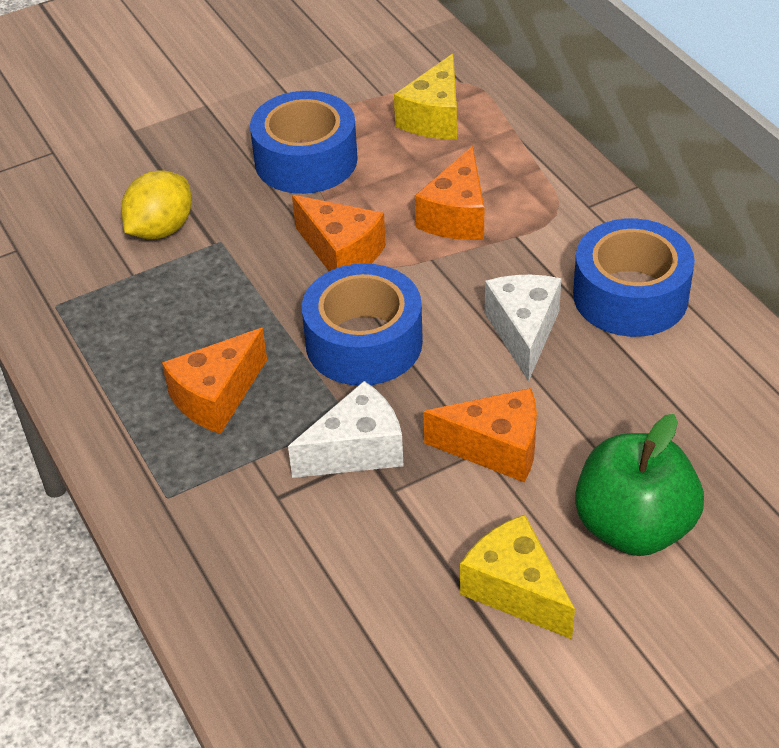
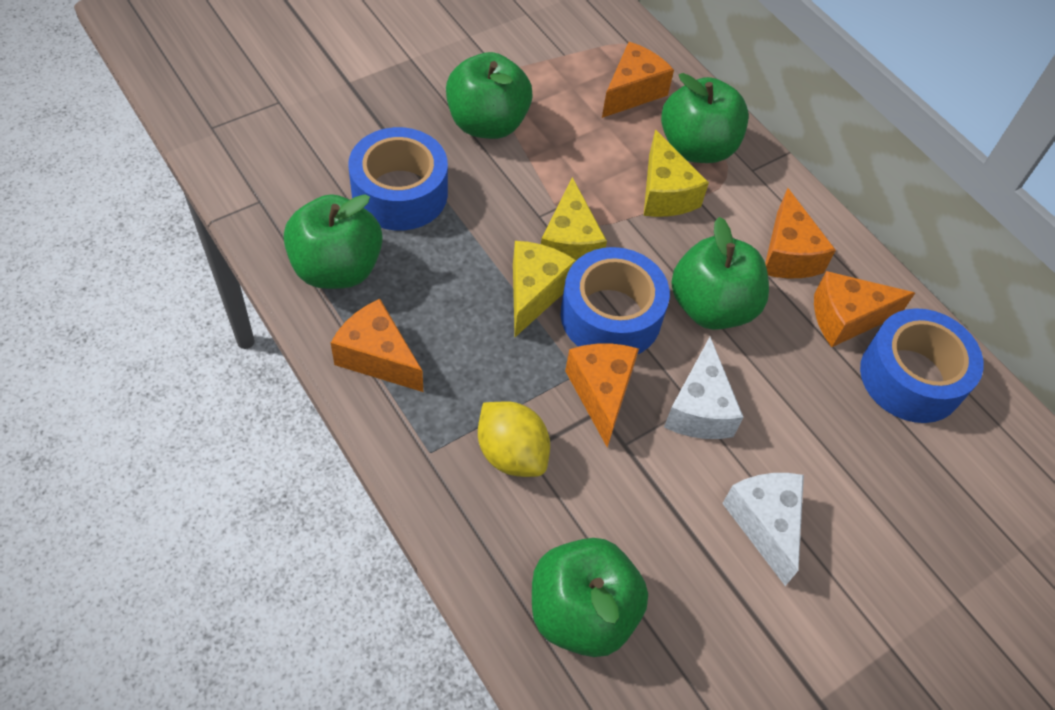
green apple: [575,414,704,556] = 1 -> [284,194,383,289] [446,52,533,139] [532,538,648,657] [661,73,749,163] [671,217,769,330] = 5
orange cheese: [162,328,267,434] [292,195,386,271] [415,146,484,240] [423,388,537,483] = 4 -> [331,299,423,392] [565,343,639,448] [602,42,674,118] [765,188,836,278] [814,271,915,347] = 5
yellow cheese: [394,54,457,139] [460,515,575,639] = 2 -> [513,241,576,337] [541,177,607,260] [644,130,709,217] = 3

